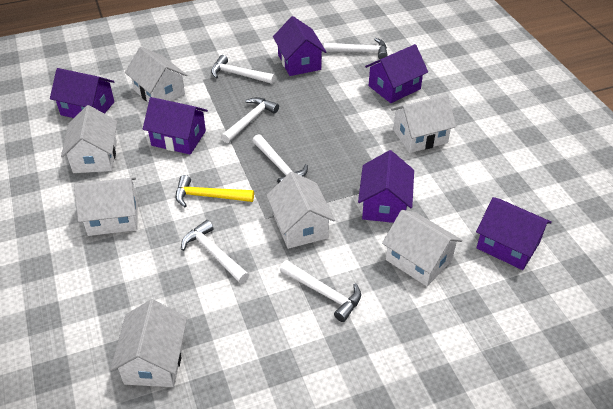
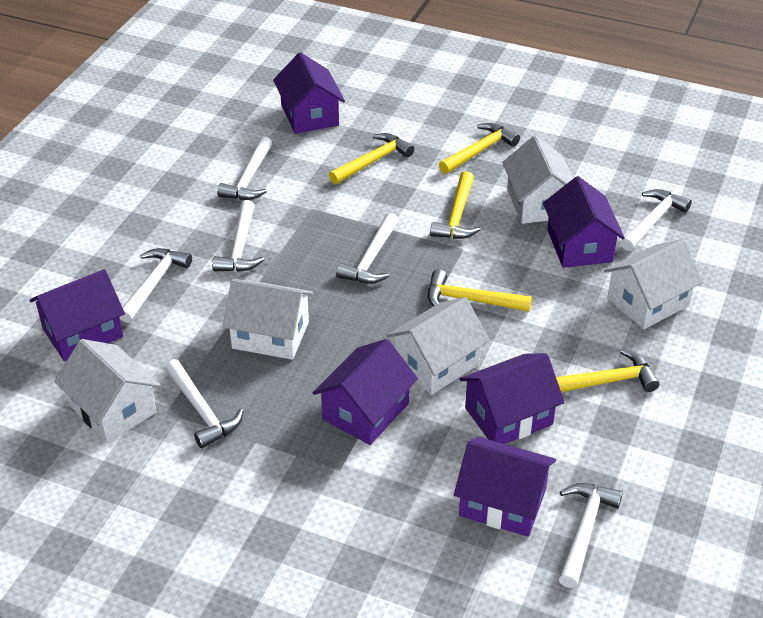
white hammer: [181,220,249,284] [211,55,275,84] [221,97,279,143] [252,134,308,183] [280,260,361,322] [324,38,388,59] = 6 -> [120,248,192,323] [165,359,243,449] [212,200,264,272] [217,137,272,200] [336,213,399,284] [559,483,623,588] [620,189,692,251] = 7
white house: [61,105,117,173] [74,177,138,236] [110,299,187,387] [125,47,187,103] [266,172,335,249] [382,210,462,286] [391,95,456,153] = 7 -> [54,339,161,443] [223,279,313,360] [386,297,490,395] [502,136,574,224] [604,239,703,329] = 5
yellow hammer: [176,175,254,207] = 1 -> [329,133,414,184] [428,269,532,312] [430,171,481,239] [439,123,520,174] [556,349,659,392] = 5

